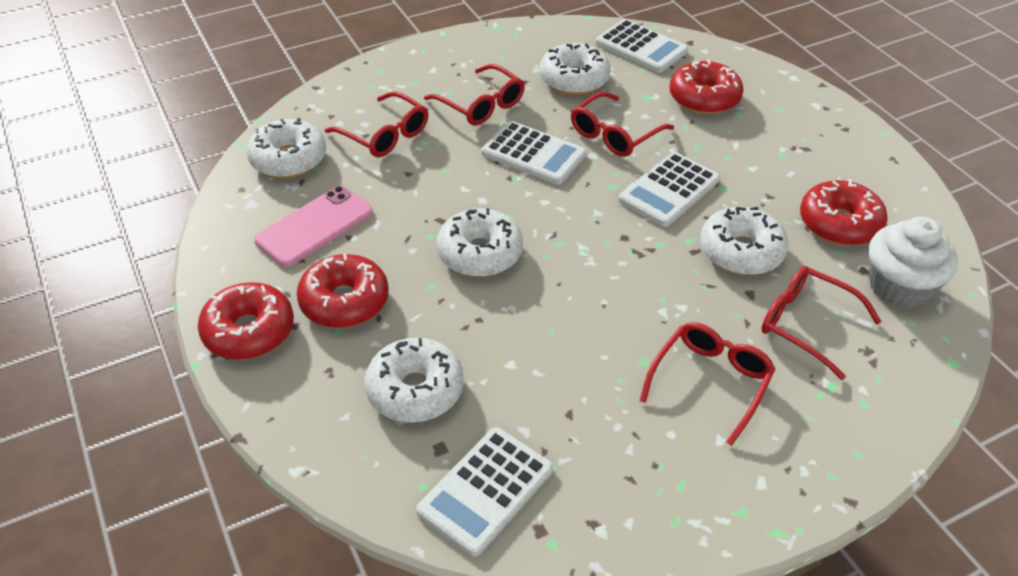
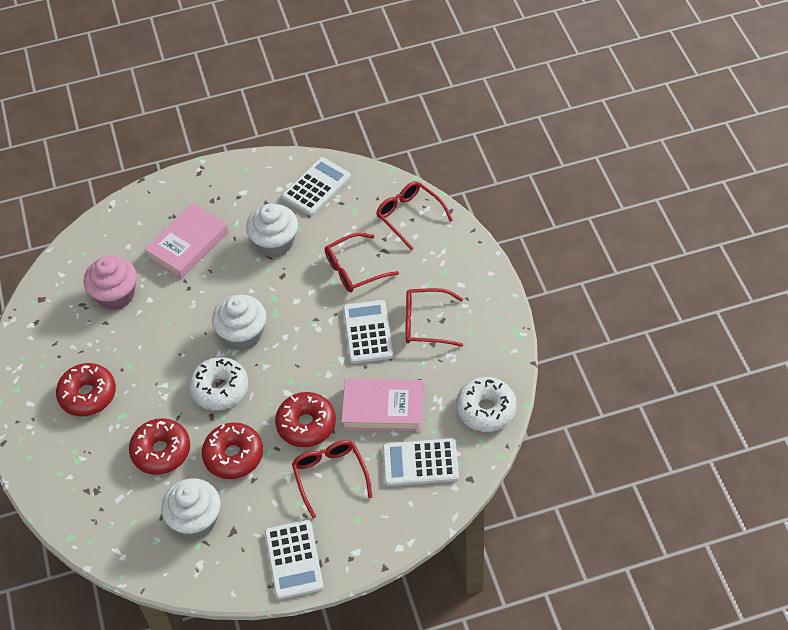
pink book: none = 0 -> [144,203,229,279] [341,379,423,431] = 2
pink cupcake: none = 0 -> [84,256,137,310] = 1
pink phone: [254,186,373,267] = 1 -> none = 0
red glasses: [325,92,428,157] [424,64,525,125] [571,91,674,157] [640,322,775,446] [761,266,882,380] = 5 -> [292,440,373,518] [325,233,399,292] [376,181,453,250] [406,288,463,347] = 4
white cupcake: [869,217,958,309] = 1 -> [161,478,221,539] [212,295,266,350] [246,204,298,257] = 3
white donut: [247,118,326,178] [365,338,464,423] [437,208,523,277] [539,43,611,95] [700,207,788,275] = 5 -> [189,357,248,410] [456,377,517,432] = 2

